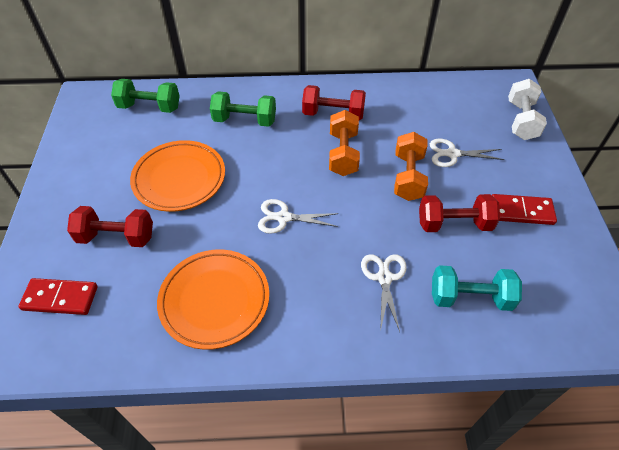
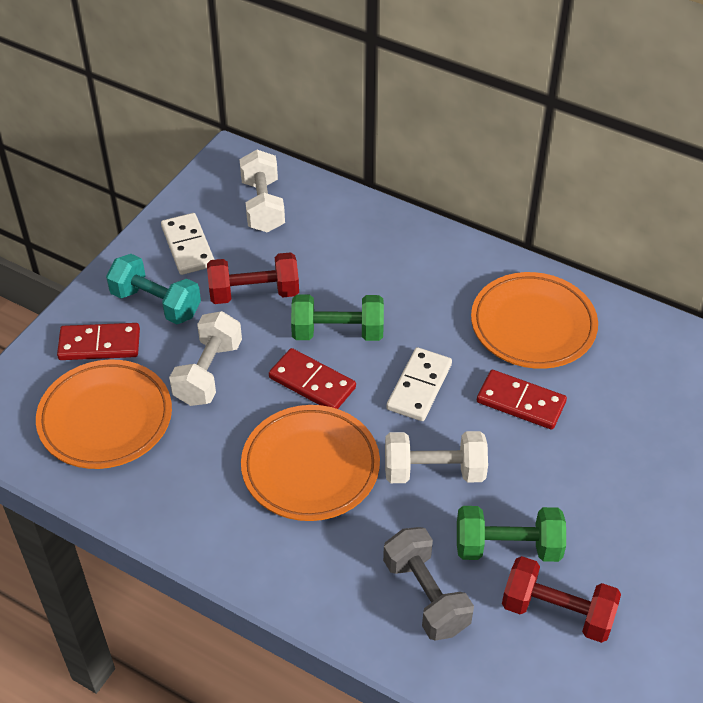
grey dumbbell: none = 0 -> [383,527,474,641] = 1
orange dumbbell: [329,110,360,176] [394,132,428,201] = 2 -> none = 0
orange plate: [130,140,225,212] [157,249,269,350] = 2 -> [36,360,172,469] [241,405,380,521] [471,272,598,369] = 3
red domino: [18,278,98,315] [492,194,557,225] = 2 -> [57,323,140,360] [269,348,356,409] [477,370,567,430] = 3
red dumbbell: [67,206,153,247] [302,85,366,120] [419,194,500,232] = 3 -> [207,252,299,304] [502,556,621,643] = 2
white domino: none = 0 -> [161,213,215,275] [386,347,452,421] = 2
white dumbbell: [508,79,547,140] = 1 -> [169,311,242,406] [239,150,285,233] [385,431,488,483] = 3
white scissors: [258,199,339,234] [361,254,407,332] [430,139,505,167] = 3 -> none = 0

